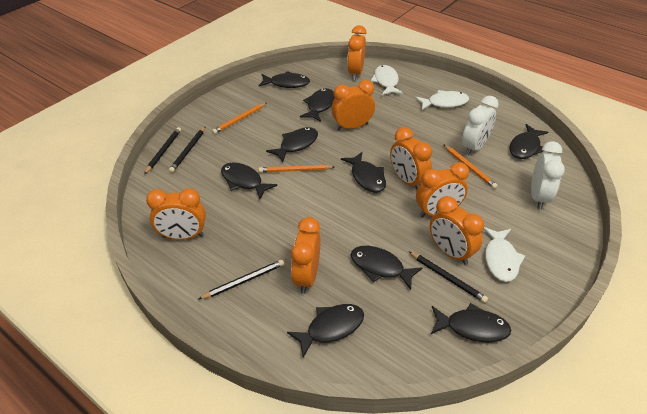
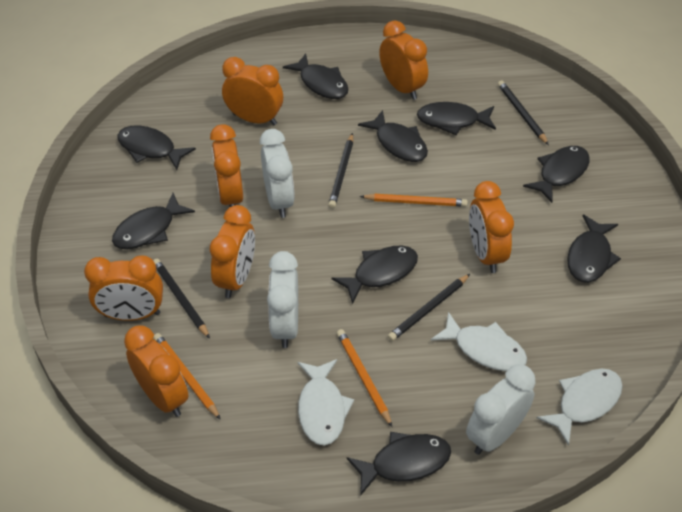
white clock: [462,96,499,155] [531,141,565,209] = 2 -> [260,129,295,218] [267,251,298,348] [466,364,536,455] = 3

